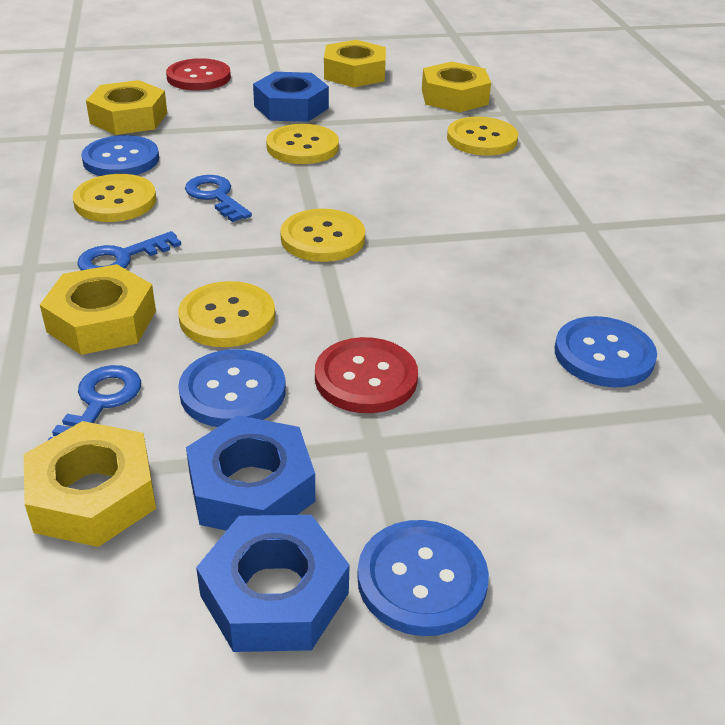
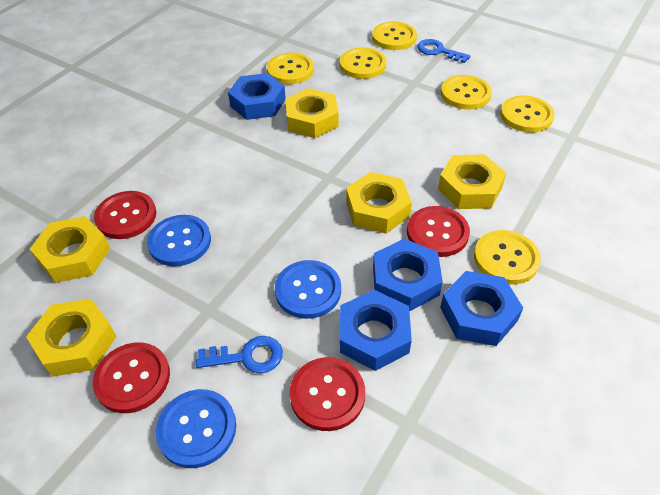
blue button: [81,135,159,176] [178,349,286,427] [357,520,489,636] [554,316,657,387] = 4 -> [147,215,211,266] [156,389,236,468] [275,260,341,319] = 3
blue key: [47,365,141,441] [77,231,181,270] [185,175,252,222] = 3 -> [196,336,283,373] [417,39,471,63] = 2
blue nut: [186,415,315,531] [196,515,350,652] [253,72,329,122] = 3 -> [228,73,286,120] [340,290,412,371] [373,239,443,312] [440,271,523,346] = 4
red button: [166,58,231,91] [315,337,418,413] = 2 -> [93,342,170,413] [94,191,156,239] [289,357,365,431] [407,206,470,257] = 4
yellow button: [73,174,156,222] [178,281,275,347] [266,124,339,164] [280,209,365,262] [447,117,518,156] = 5 -> [267,53,314,84] [340,47,386,79] [372,21,417,50] [441,75,492,109] [474,230,541,285] [500,95,555,132] = 6

